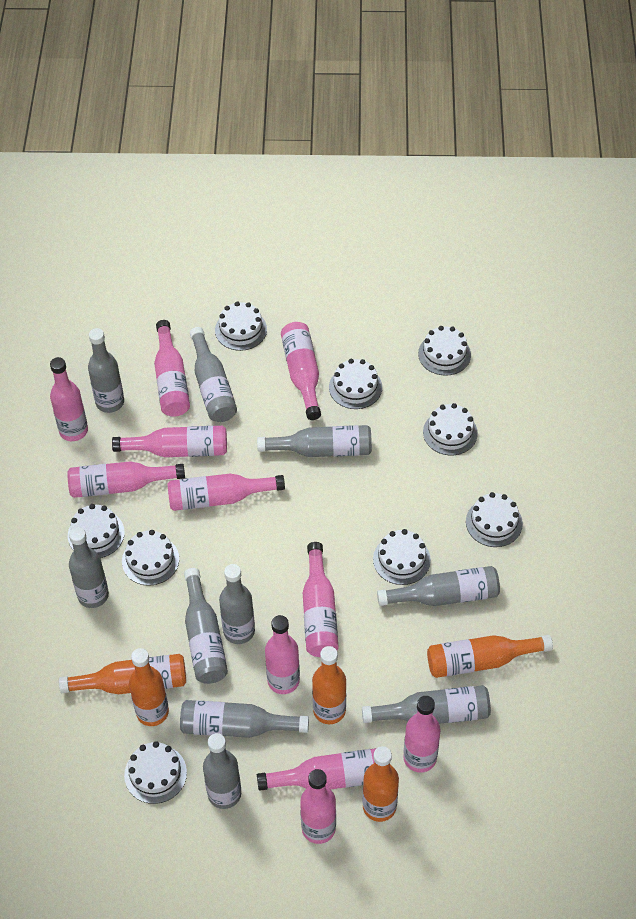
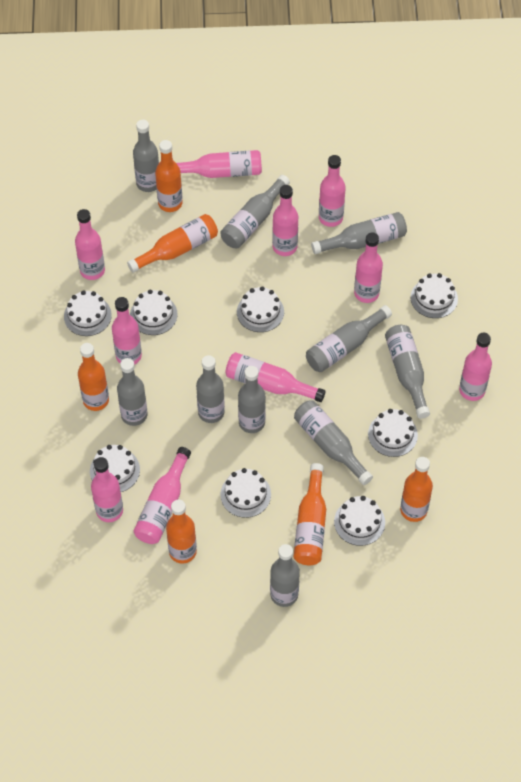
orange bottle: [59,654,186,694] [129,648,169,726] [312,646,346,724] [362,746,399,822] [427,635,553,678] = 5 -> [78,343,109,411] [127,214,218,273] [155,140,183,212] [166,500,197,564] [294,463,326,565] [400,457,433,522] = 6
pink bottle: [50,357,88,441] [67,461,185,498] [112,426,227,457] [154,320,190,417] [167,474,285,511] [257,748,377,791] [265,615,300,694] [281,322,321,420] [300,769,336,844] [303,542,338,657] [403,696,441,773] = 11 -> [75,209,105,280] [91,457,123,522] [112,297,142,365] [134,447,191,544] [177,150,262,178] [225,352,326,402] [272,185,298,256] [319,155,346,227] [354,232,383,303] [459,333,492,401] = 10
white cake: [68,504,125,558] [122,530,179,586] [124,741,187,804] [215,301,267,351] [329,359,382,409] [373,529,431,585] [418,326,471,376] [423,403,478,455] [466,492,523,547] = 9 -> [64,290,112,336] [90,445,140,492] [130,289,178,335] [220,468,271,518] [237,286,284,332] [334,496,385,546] [368,409,418,457] [410,273,458,318] = 8

